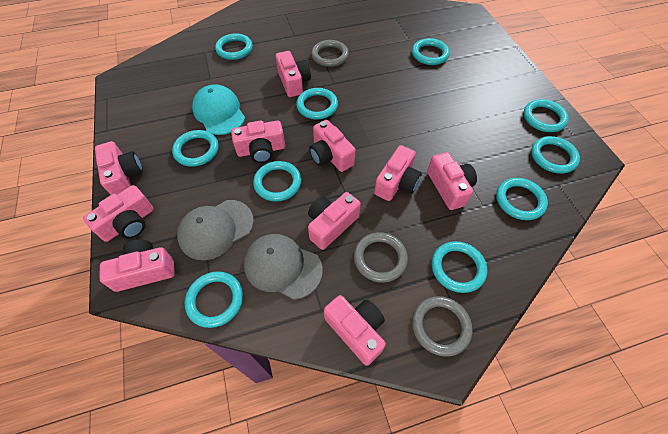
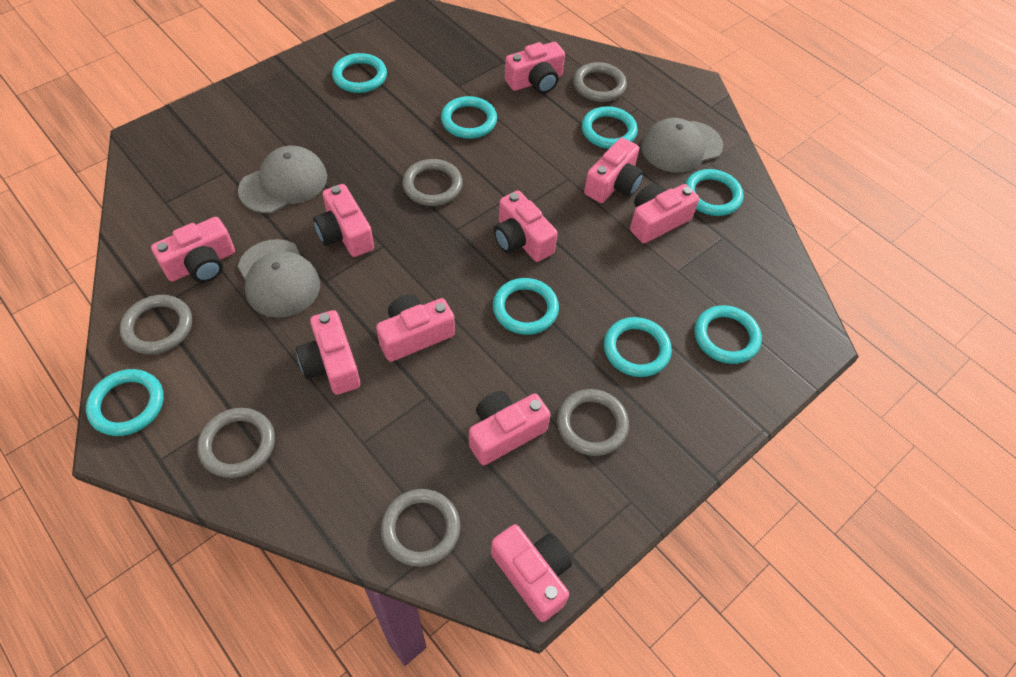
grey cap: [177,200,254,260] [244,234,323,300] = 2 -> [237,239,320,318] [238,146,327,213] [641,118,723,173] = 3
grey ring: [311,40,349,67] [354,232,408,283] [412,296,473,357] = 3 -> [120,295,192,355] [197,408,275,478] [381,489,460,567] [402,159,463,206] [557,389,629,456] [573,62,627,102] = 6
turquoise cap: [192,84,245,135] = 1 -> none = 0
turquoise ring: [172,130,219,167] [185,271,243,328] [215,33,253,60] [253,161,301,202] [296,88,338,119] [412,38,450,65] [432,241,487,293] [496,178,548,220] [523,99,569,132] [531,136,580,174] = 10 -> [86,369,164,436] [332,53,387,93] [441,96,497,139] [493,278,559,335] [582,106,638,149] [604,317,672,377] [685,169,743,216] [695,305,762,364] = 8

